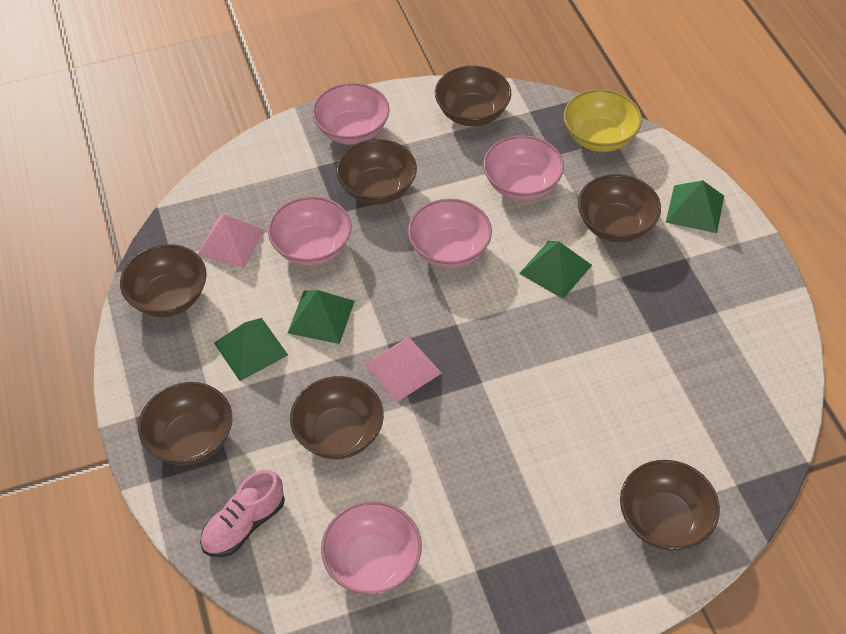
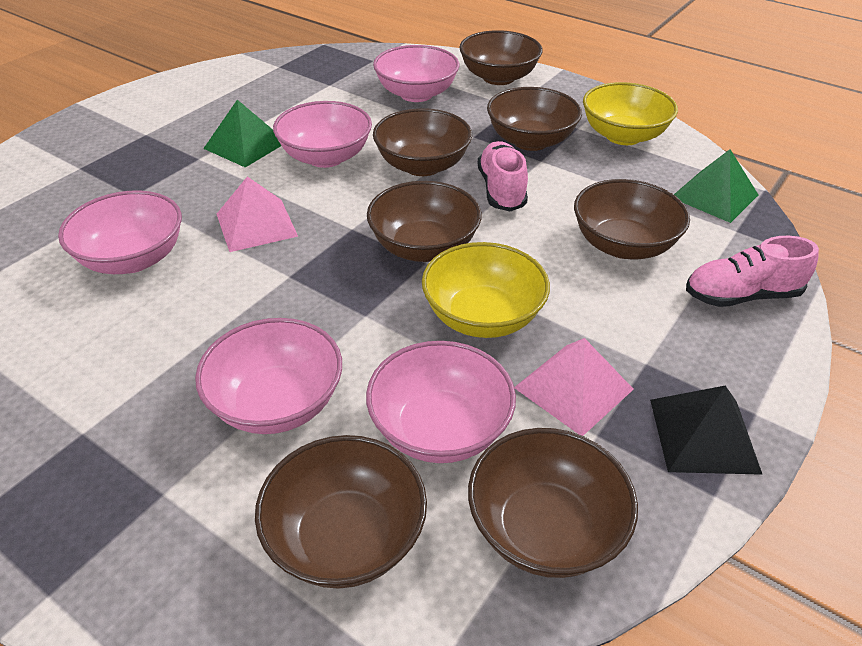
black pyramid: none = 0 -> [650,385,763,475] = 1
green pyramid: [214,318,288,381] [288,290,355,344] [519,241,592,299] [666,180,724,233] = 4 -> [203,100,281,167] [674,149,758,223] = 2
pink shoe: [200,470,285,557] = 1 -> [478,141,528,212] [686,236,819,307] = 2
yellow bowl: [564,89,642,152] = 1 -> [422,242,550,338] [583,82,678,145] = 2

